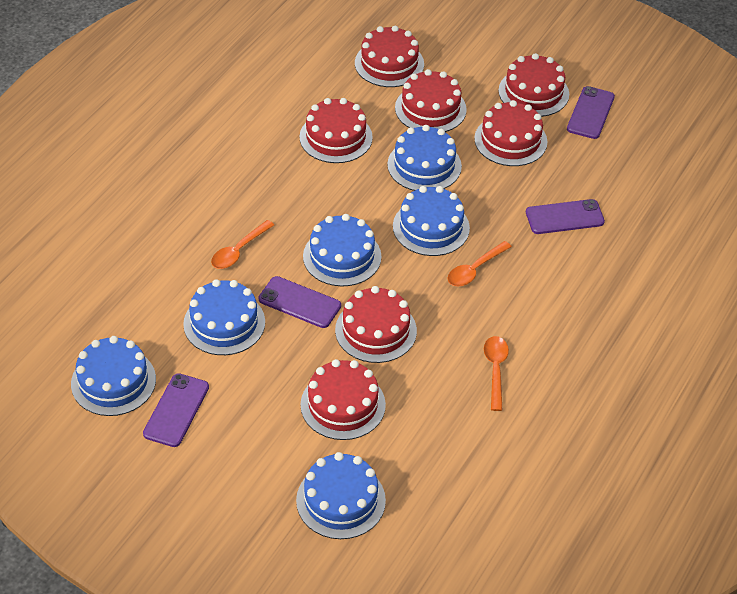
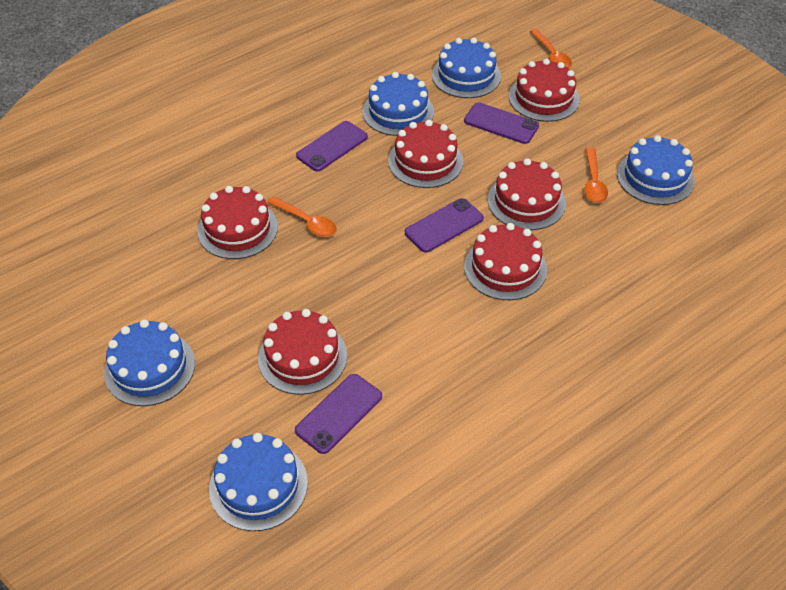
blue cake: [71,336,156,416] [183,279,265,355] [296,452,386,539] [303,214,381,286] [387,125,462,191] [393,186,470,256] = 6 -> [104,319,195,406] [209,433,308,531] [363,72,434,136] [432,38,501,98] [617,135,695,205] = 5
red cake: [299,98,373,163] [300,359,386,440] [335,286,417,363] [355,26,424,87] [395,69,467,132] [474,100,547,166] [498,53,569,117] = 7 -> [197,186,278,259] [258,309,347,395] [388,120,463,188] [464,223,547,300] [487,158,566,230] [509,59,580,122] = 6

